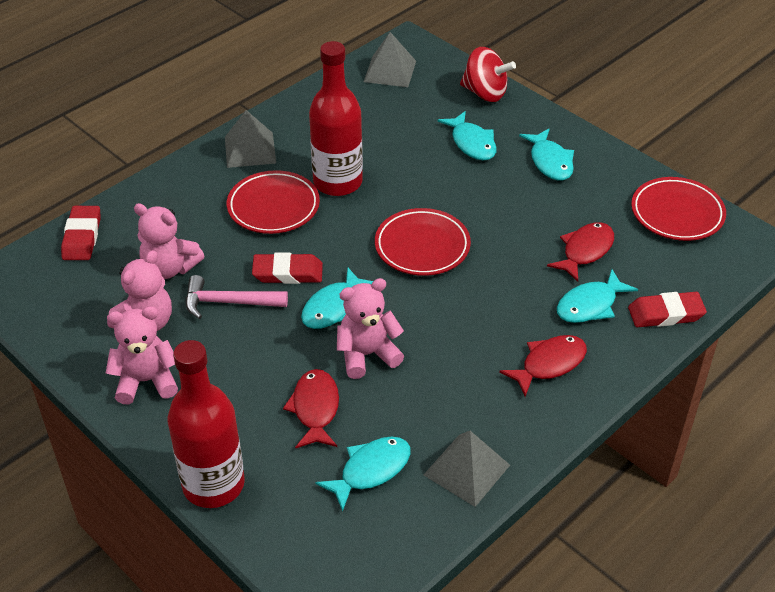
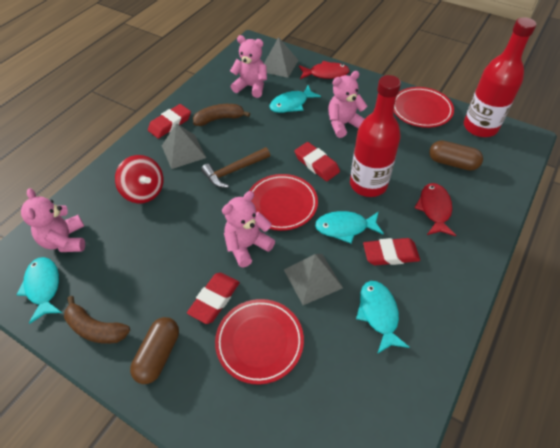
brown banana: none = 0 -> [64,296,130,344] [193,104,250,126] = 2
brown capsule: none = 0 -> [130,317,179,384] [429,140,483,171] = 2
brown hammer: none = 0 -> [201,147,270,188] = 1
pink hammer: [186,275,288,319] = 1 -> none = 0
red eraser: [61,206,101,260] [252,253,323,284] [628,292,707,327] = 3 -> [148,104,191,139] [187,273,240,324] [294,142,340,181] [363,238,420,266] = 4
red fish: [283,369,339,449] [499,335,587,397] [547,222,614,282] = 3 -> [299,61,350,79] [414,183,456,236] = 2
turquoise fish: [301,268,374,329] [315,436,411,512] [438,111,497,161] [519,128,574,181] [557,269,638,323] = 5 -> [16,257,62,324] [269,85,321,113] [315,211,384,243] [356,281,410,354] = 4

